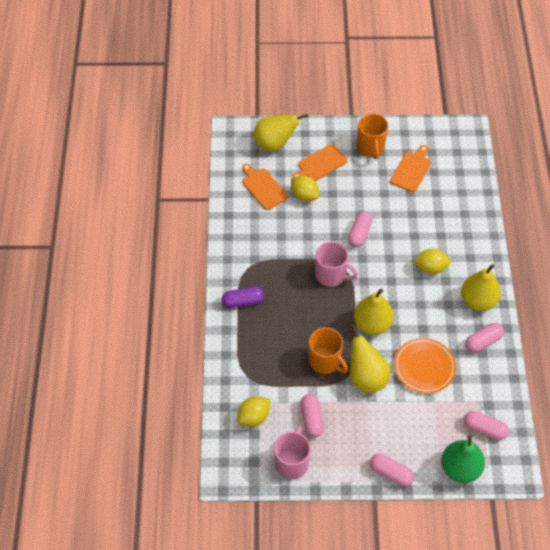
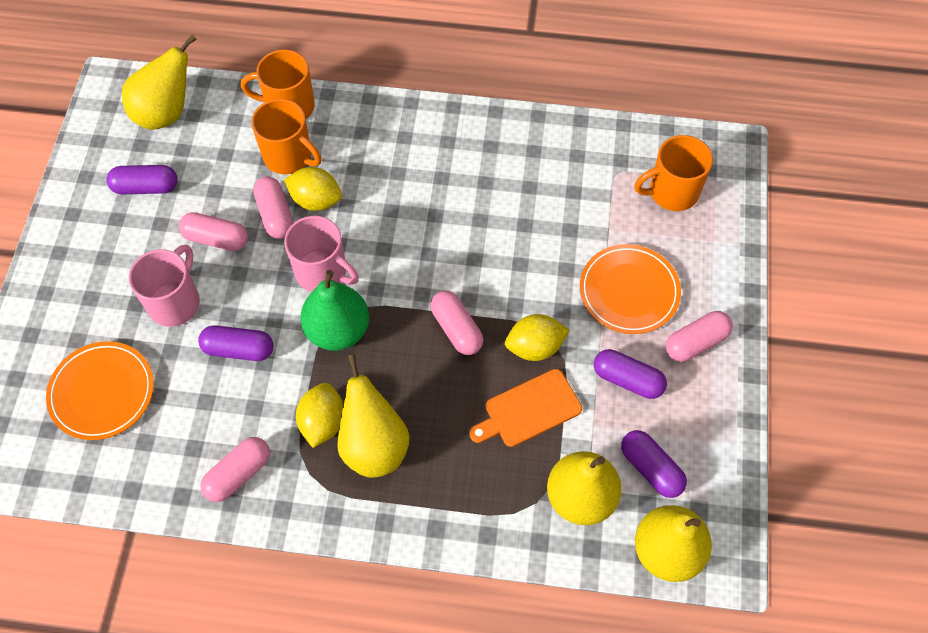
orange cutting board: [242,164,288,210] [292,144,348,181] [390,145,431,192] = 3 -> [469,369,582,447] = 1
orange mug: [309,327,348,374] [357,114,388,159] = 2 -> [241,49,315,119] [251,99,321,174] [634,135,713,211] = 3
orange plate: [394,338,456,394] = 1 -> [46,341,154,440] [580,244,681,334] = 2
purple capsule: [222,287,264,308] = 1 -> [106,165,178,194] [198,325,274,361] [594,349,667,399] [621,430,687,498] = 4

